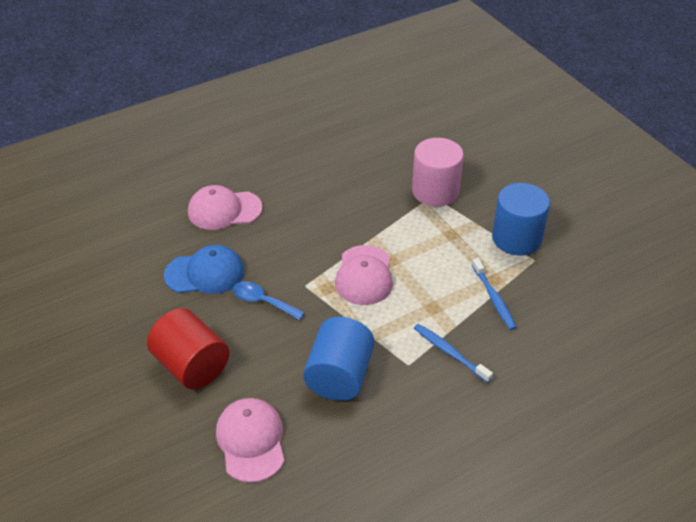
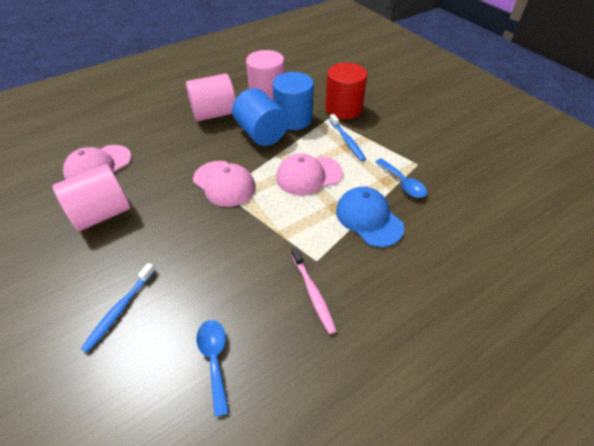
blue spoon: [233,281,305,320] = 1 -> [197,320,229,417] [376,158,427,198] = 2
pink cylinder: [412,138,464,207] = 1 -> [52,164,131,231] [186,74,236,121] [246,50,285,100] = 3
pink toothbrush: none = 0 -> [292,247,337,334] = 1

